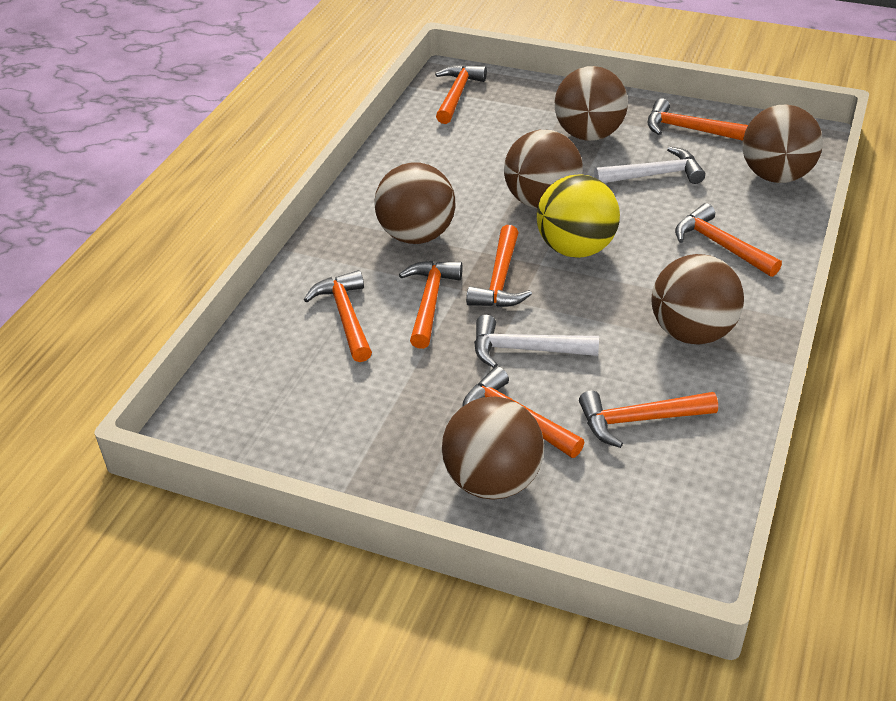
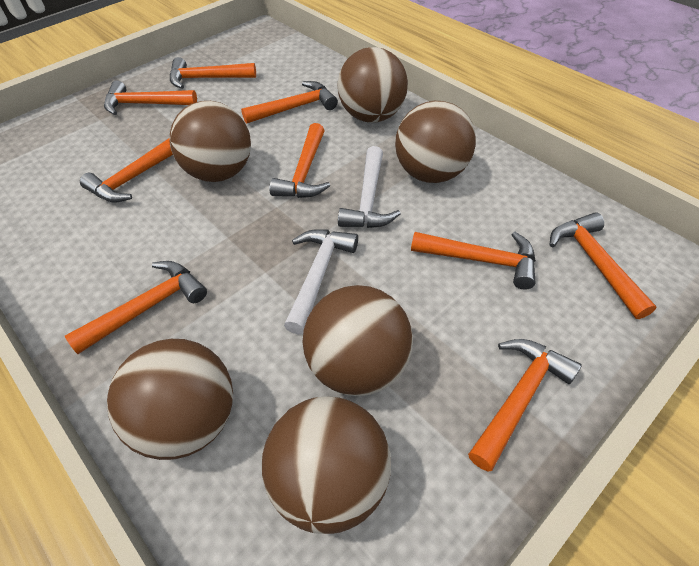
orange hammer: [304,270,372,362] [399,261,463,349] [435,65,487,124] [462,367,584,458] [466,225,532,307] [579,391,718,448] [647,98,748,141] [675,203,782,277] = 8 -> [65,261,207,354] [80,138,173,203] [104,81,197,115] [170,57,256,89] [241,81,338,124] [269,123,330,198] [411,232,536,290] [468,339,582,472] [549,212,657,319] = 9
yellow ball: [537,174,620,258] = 1 -> none = 0

